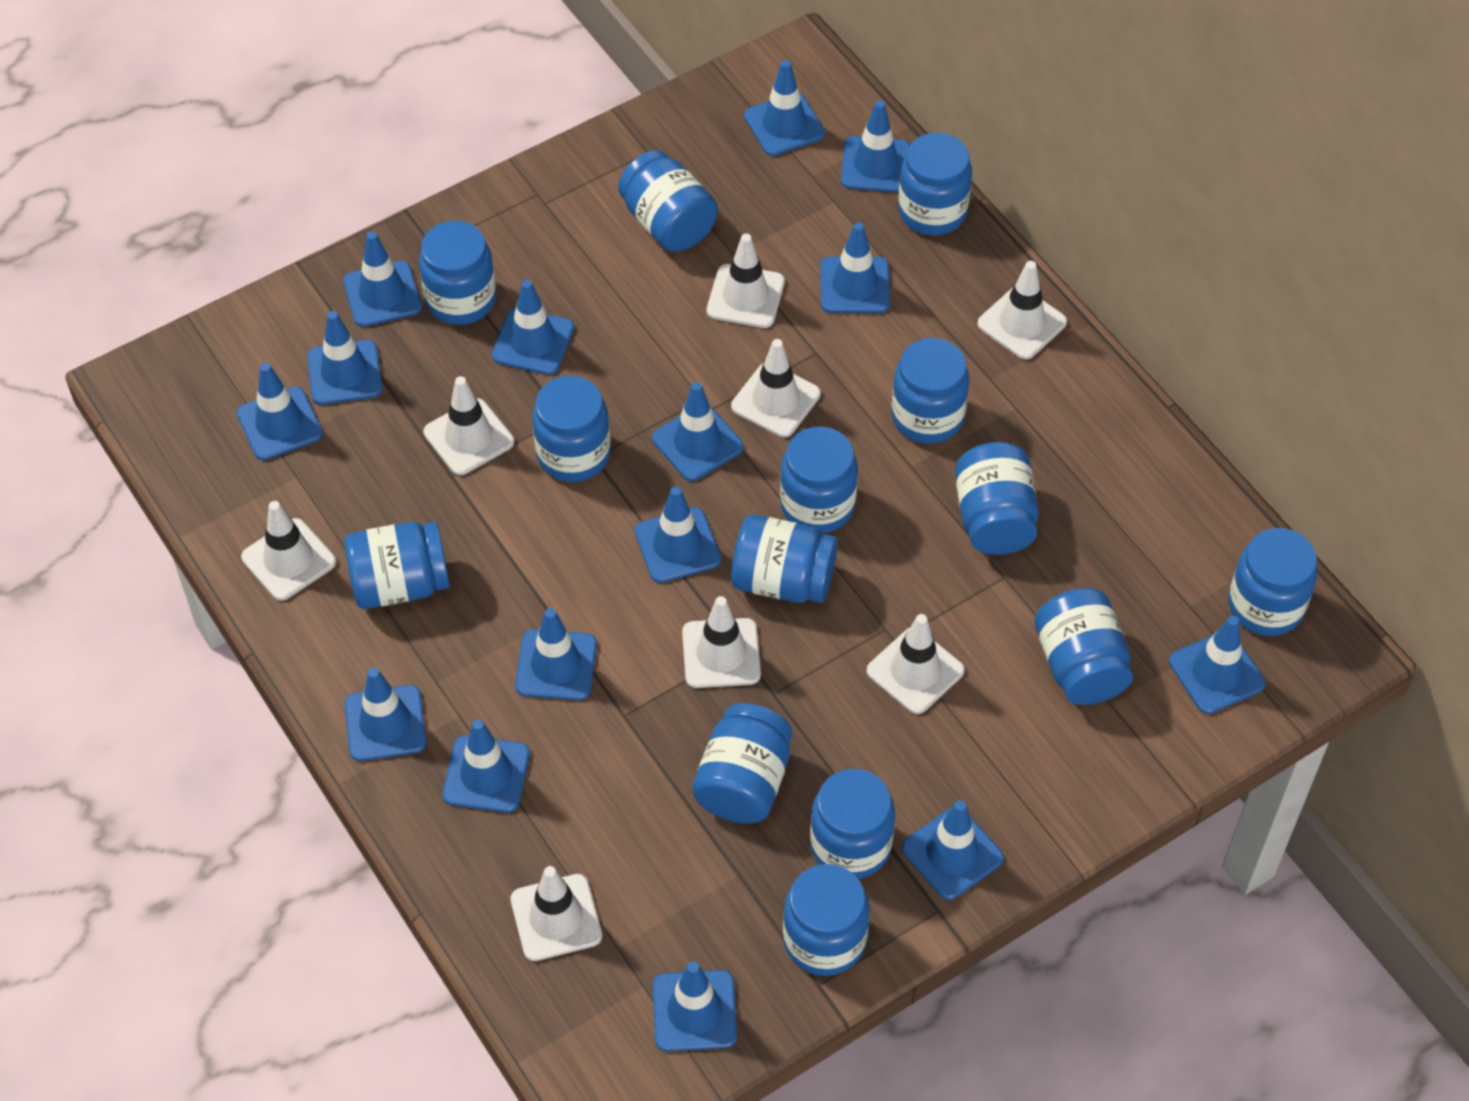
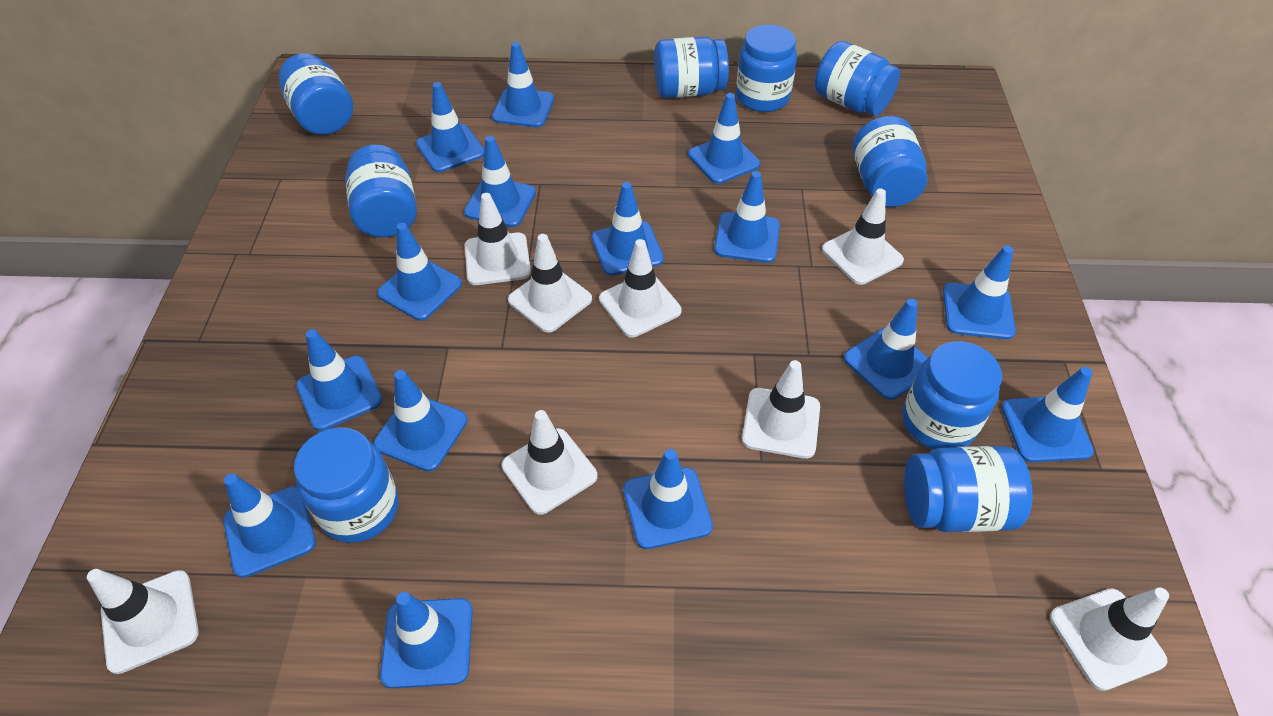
blue jar: [344,521,450,609] [419,221,496,325] [532,376,611,482] [618,150,718,252] [692,703,792,824] [731,514,838,603] [780,427,858,534] [783,864,870,976] [810,769,895,879] [891,338,969,444] [898,132,972,235] [955,442,1039,555] [1034,588,1133,705] [1228,528,1317,636] = 14 -> [279,53,353,135] [294,427,398,543] [345,145,417,238] [654,36,729,98] [736,25,797,112] [815,41,900,116] [852,116,927,207] [903,341,1002,449] [904,446,1032,532] = 9

